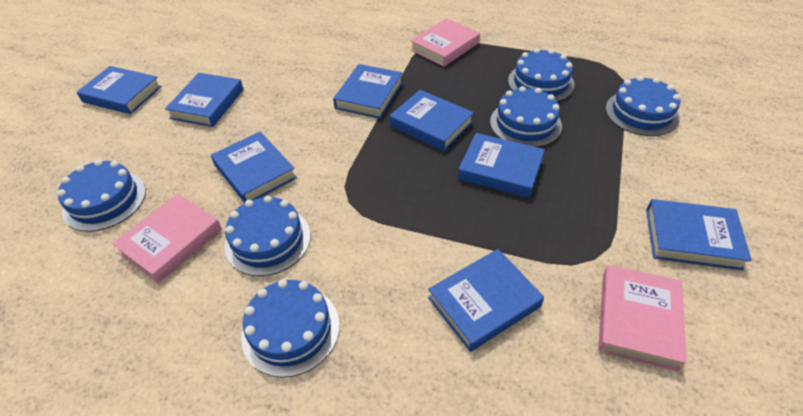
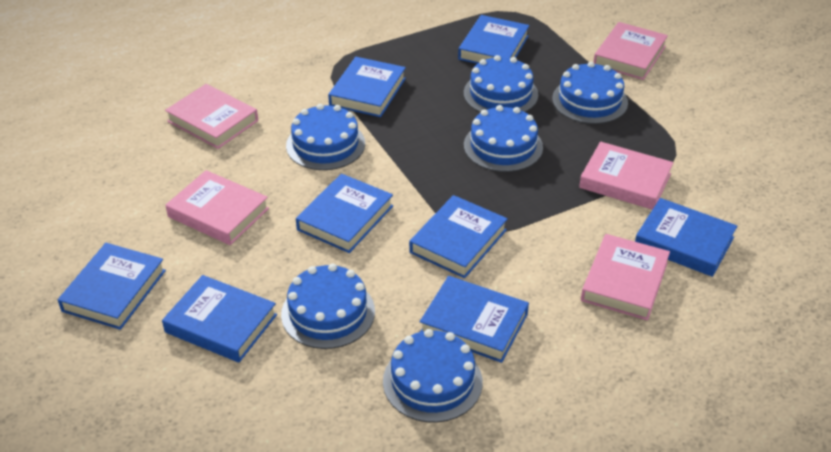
pink book: [112,194,222,283] [410,18,480,67] [598,265,687,371] = 3 -> [165,84,258,149] [165,170,269,245] [579,142,673,210] [581,234,670,320] [594,22,668,80] = 5

